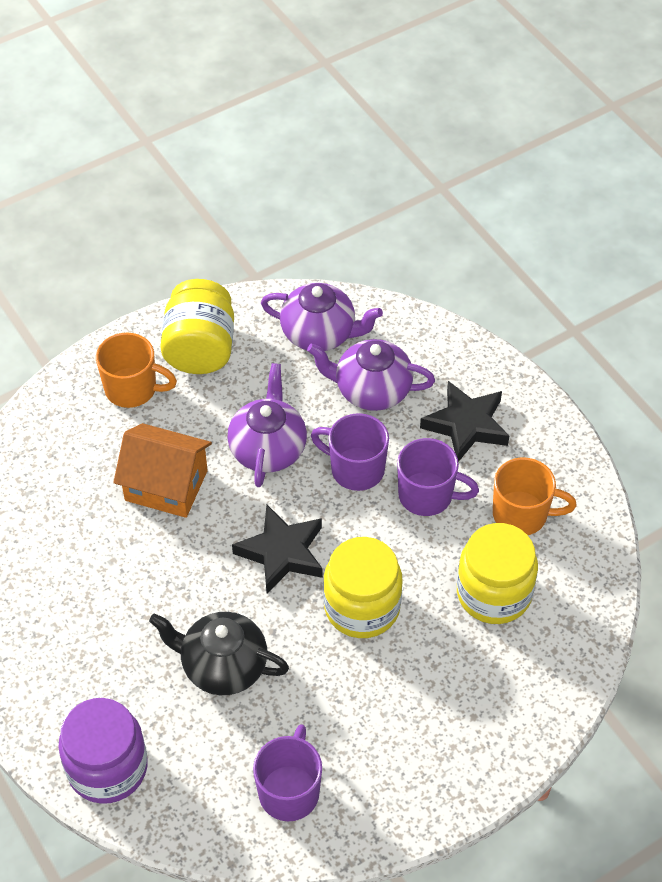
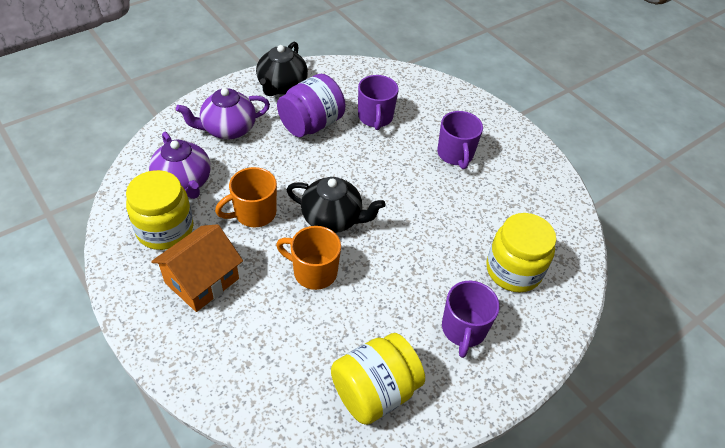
black star: [232,505,323,594] [420,381,509,462] = 2 -> none = 0
black teapot: [149,612,289,695] = 1 -> [256,42,308,96] [287,177,385,233] = 2
purple teapot: [227,363,307,487] [261,283,383,351] [307,339,435,411] = 3 -> [149,132,211,199] [176,88,270,139] = 2

